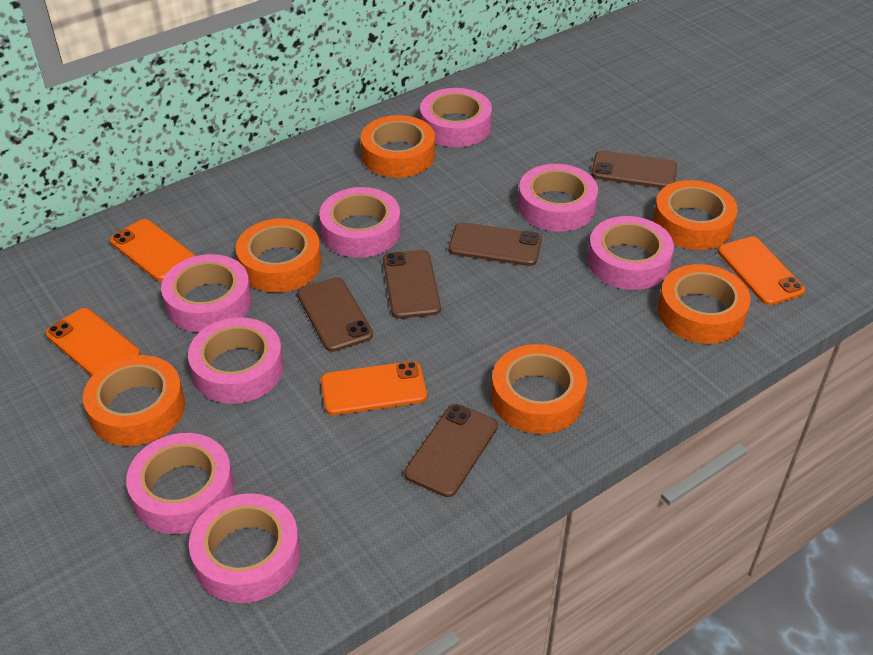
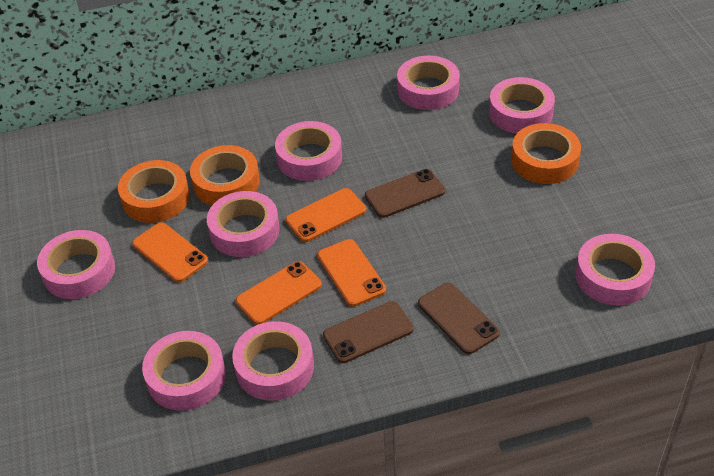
brown phone: [297,277,373,352] [383,250,441,319] [404,404,498,497] [449,222,542,266] [591,151,677,188] = 5 -> [323,301,414,363] [365,169,445,218] [418,283,500,354] = 3
orange tape: [83,355,185,446] [236,218,322,293] [361,115,435,178] [491,344,587,434] [653,180,738,250] [658,264,751,344] = 6 -> [118,160,190,223] [190,145,260,206] [511,123,581,184] = 3

